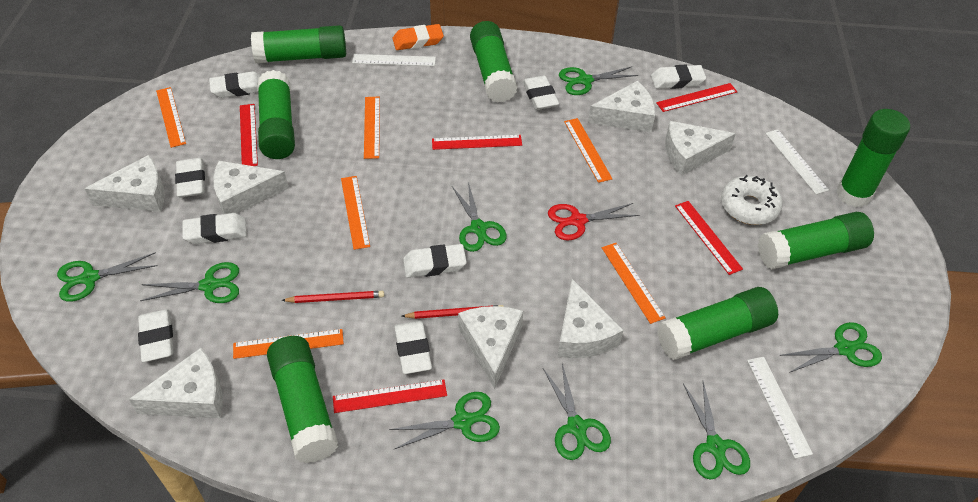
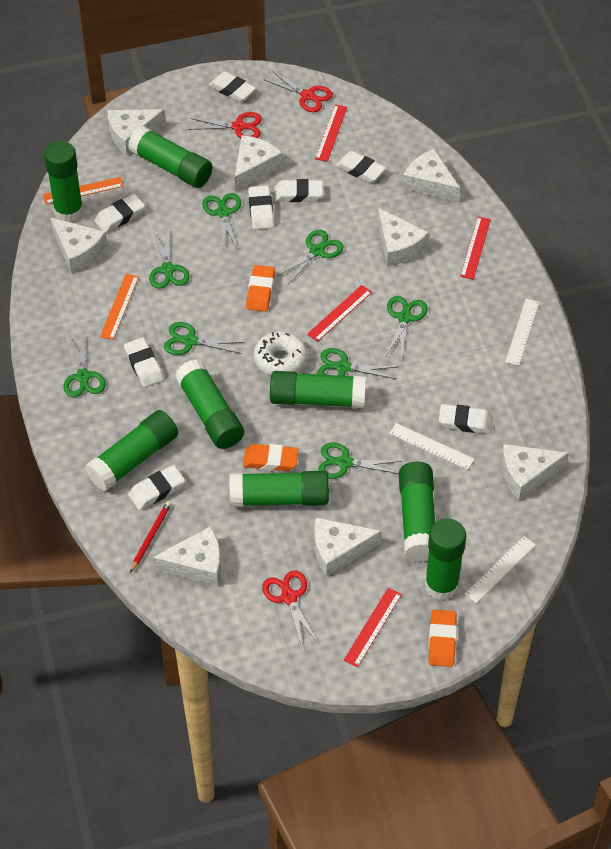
green glue stick: [251,25,346,63] [257,70,295,159] [267,336,338,463] [470,21,517,103] [657,287,778,360] [758,212,874,270] [836,109,910,207] = 7 -> [44,141,84,223] [85,410,178,491] [128,126,212,188] [175,359,244,449] [229,471,329,507] [270,371,366,408] [399,462,435,562] [425,519,466,600] = 8
orange eraser: [392,24,444,50] = 1 -> [243,444,299,471] [246,265,275,312] [428,609,457,667] = 3
orange ruler: [156,87,186,148] [233,329,344,359] [341,176,370,250] [364,97,380,159] [564,118,613,183] [602,243,666,324] = 6 -> [43,177,124,204] [100,274,139,340] = 2
red pencil: [281,291,384,303] [401,305,504,319] = 2 -> [130,501,171,573] = 1
red ruler: [240,104,258,166] [333,379,447,413] [432,135,522,150] [656,83,737,112] [675,201,743,275] = 5 -> [307,285,372,342] [315,104,347,162] [344,588,402,667] [460,217,491,280] = 4
red scissors: [548,203,639,241] = 1 -> [189,112,262,138] [262,570,318,647] [264,71,333,112] = 3
white cheese: [84,155,165,212] [128,348,223,418] [213,161,289,214] [458,306,523,389] [558,279,623,358] [588,81,655,132] [665,121,736,176] = 7 -> [50,217,107,273] [108,109,166,155] [152,526,221,586] [234,135,283,191] [314,517,382,576] [377,208,429,266] [403,149,460,202] [501,444,569,500] = 8

